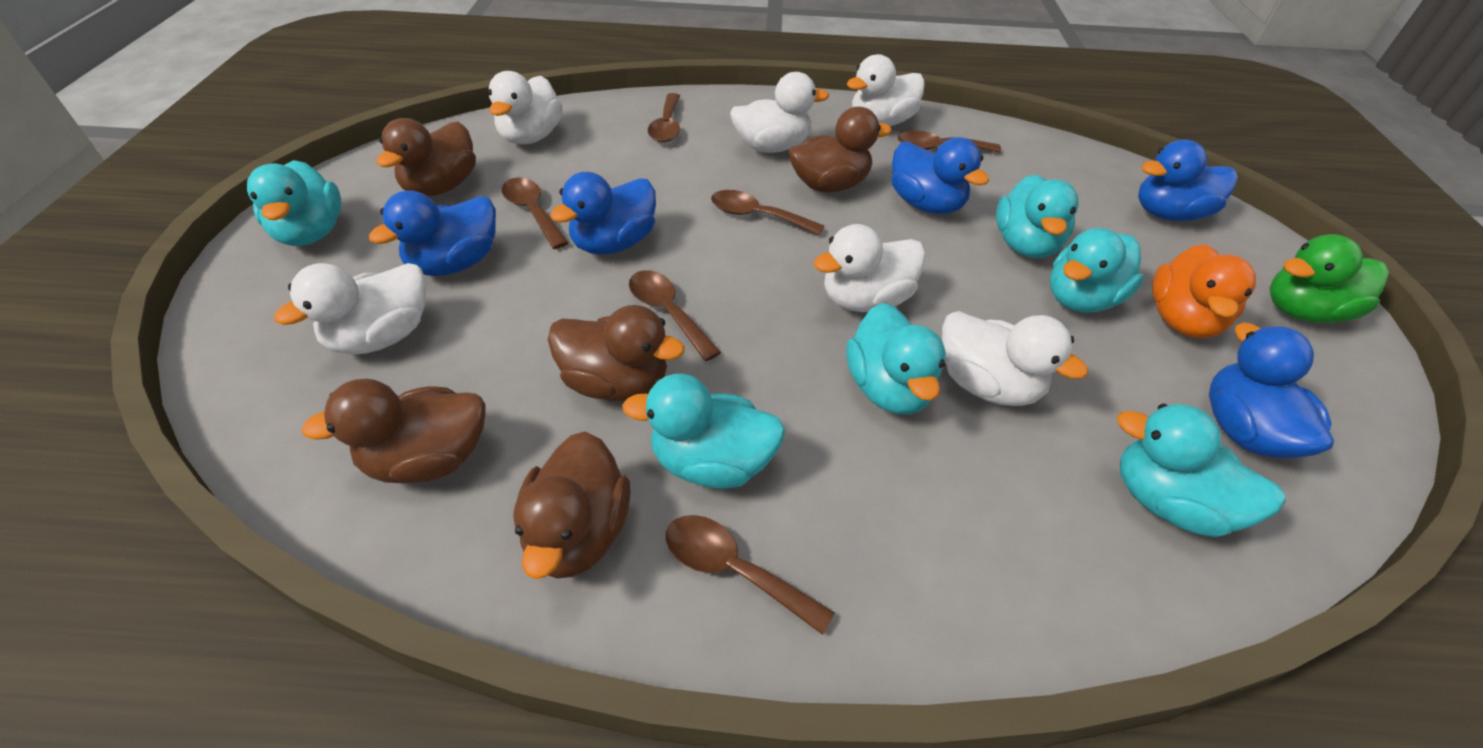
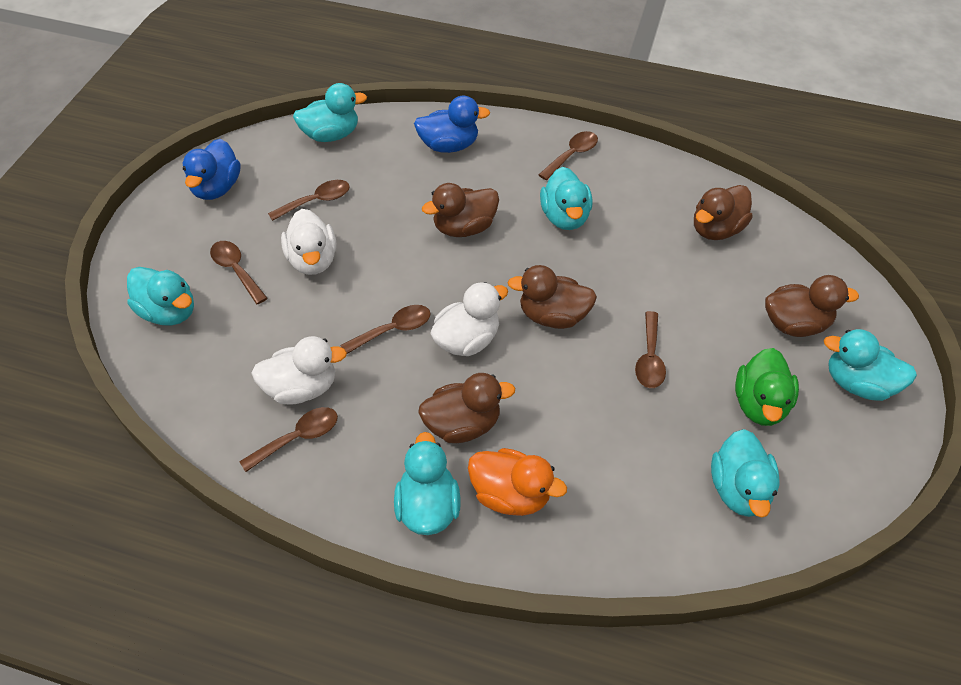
blue duck: [369,190,496,276] [550,172,656,255] [891,137,989,214] [1138,140,1238,221] [1209,322,1334,459] = 5 -> [183,139,240,200] [414,96,490,153] = 2
white duck: [274,263,426,355] [488,71,563,144] [730,72,829,153] [814,224,926,312] [847,54,925,126] [942,311,1088,406] = 6 -> [251,336,347,405] [281,209,337,275] [430,282,508,356] = 3

